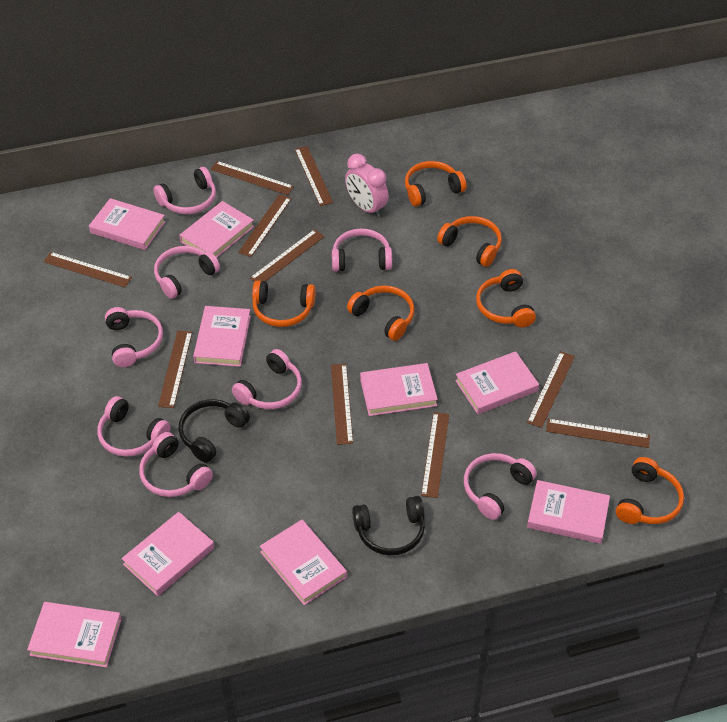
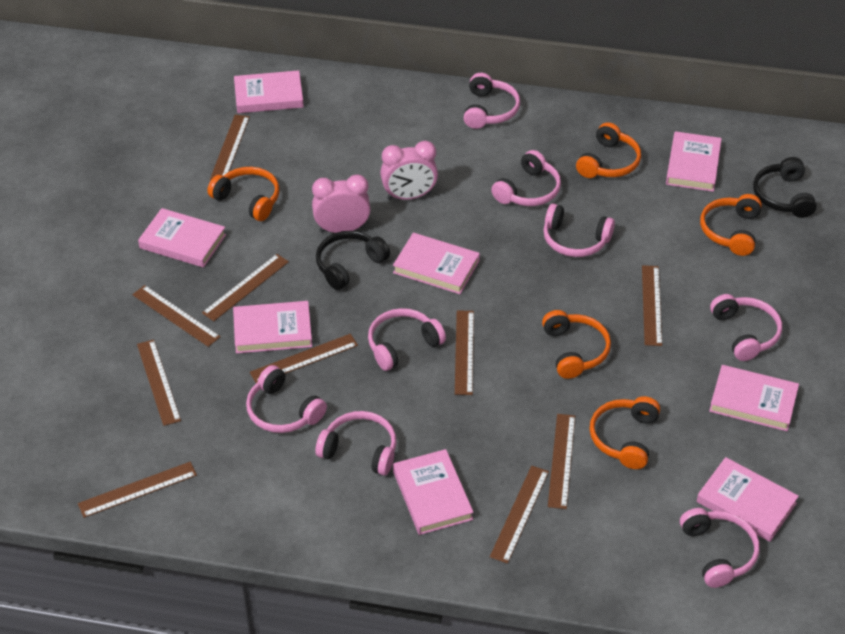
orange headphones: [252,280,316,327] [347,285,414,341] [405,161,466,207] [437,216,502,267] [476,269,536,328] [616,457,684,524] = 6 -> [207,167,279,221] [542,310,611,379] [576,122,641,178] [589,396,660,469] [700,194,762,256] = 5
pink book: [27,602,122,667] [89,198,166,250] [121,512,214,596] [179,201,254,258] [193,306,251,367] [260,520,347,605] [360,363,438,416] [455,351,539,414] [527,480,610,544] = 9 -> [138,208,226,268] [233,301,312,353] [234,70,304,113] [393,233,480,294] [393,449,474,535] [666,131,722,192] [696,457,799,542] [709,365,799,431] = 8
pink clock: [345,154,389,218] = 1 -> [312,174,371,233] [380,141,438,200] = 2

